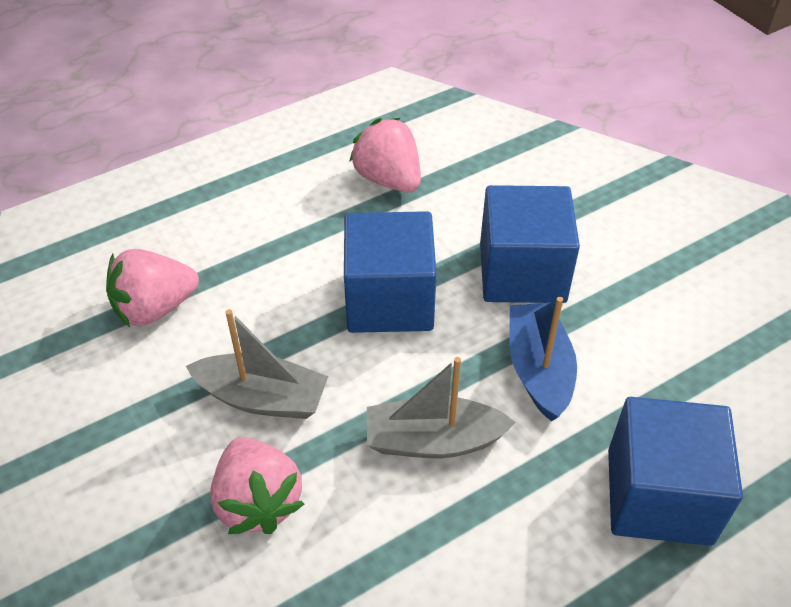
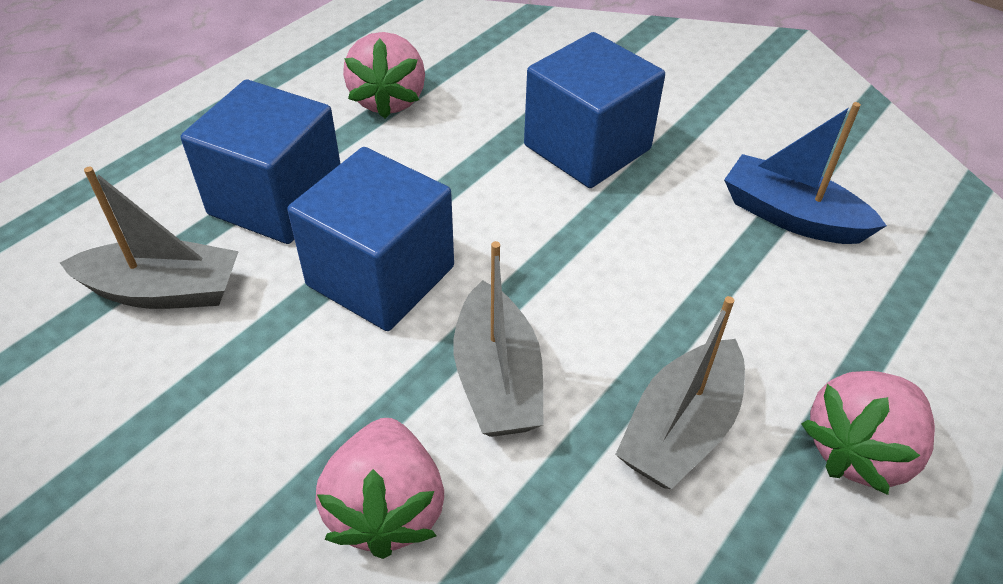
grey boat: [186,309,328,419] [367,357,516,458] = 2 -> [60,167,239,309] [453,241,544,437] [615,296,745,489] = 3

